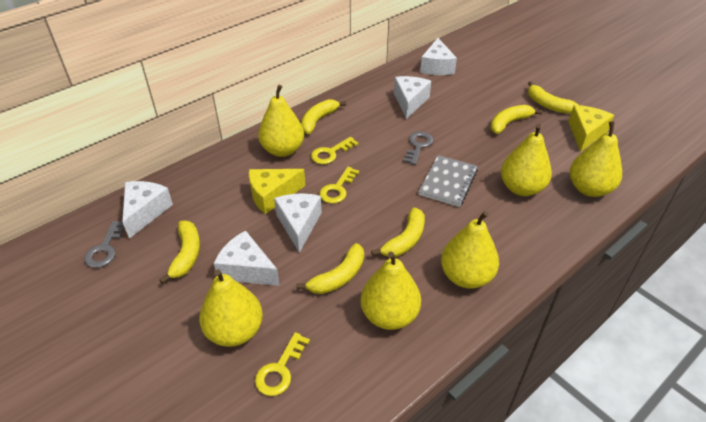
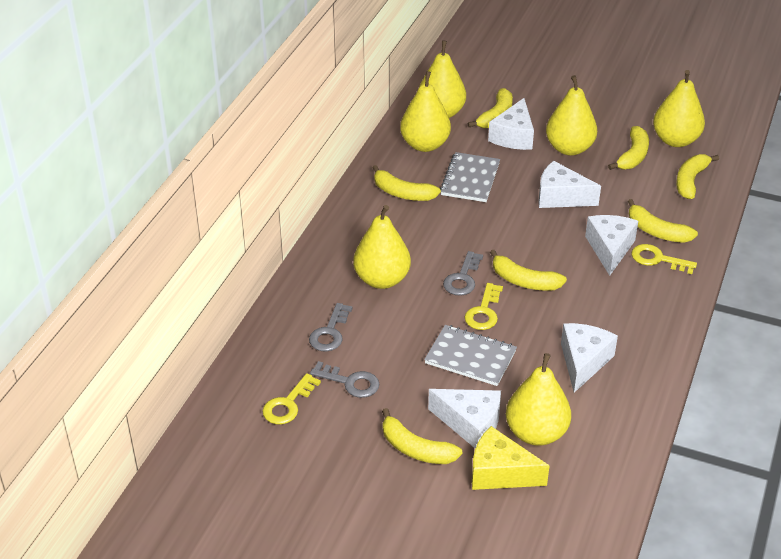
grey key: [84,221,124,268] [403,131,433,165] = 2 -> [309,303,353,352] [310,361,379,398] [443,251,483,296] = 3
grey notebook: [418,155,478,207] = 1 -> [424,325,517,386] [440,152,500,202] = 2
yellow banana: [159,221,200,284] [296,243,364,294] [301,99,346,134] [371,207,425,257] [491,105,542,134] [528,81,578,114] = 6 -> [372,165,441,201] [382,408,462,464] [467,88,513,128] [490,250,567,291] [608,126,649,170] [628,199,698,243] [676,154,719,199] = 7
yellow cheese: [249,169,305,214] [568,105,614,152] = 2 -> [472,426,550,490] = 1

